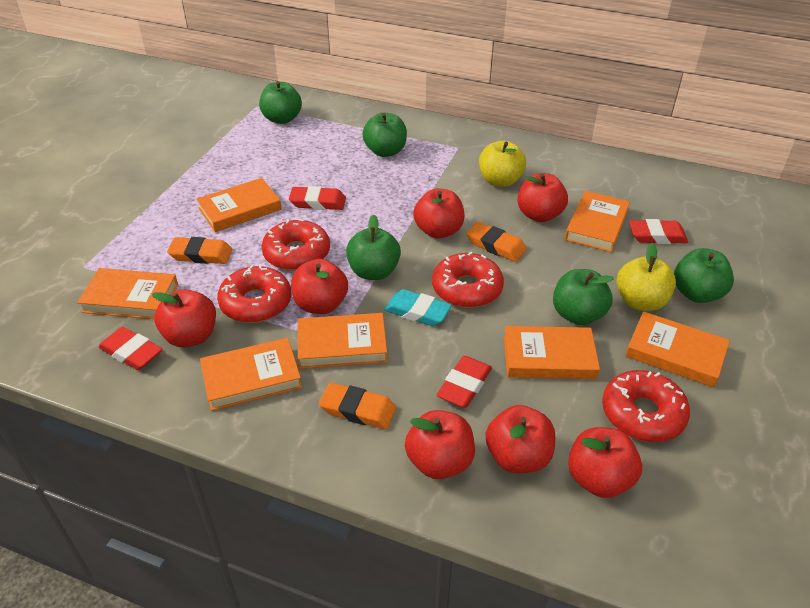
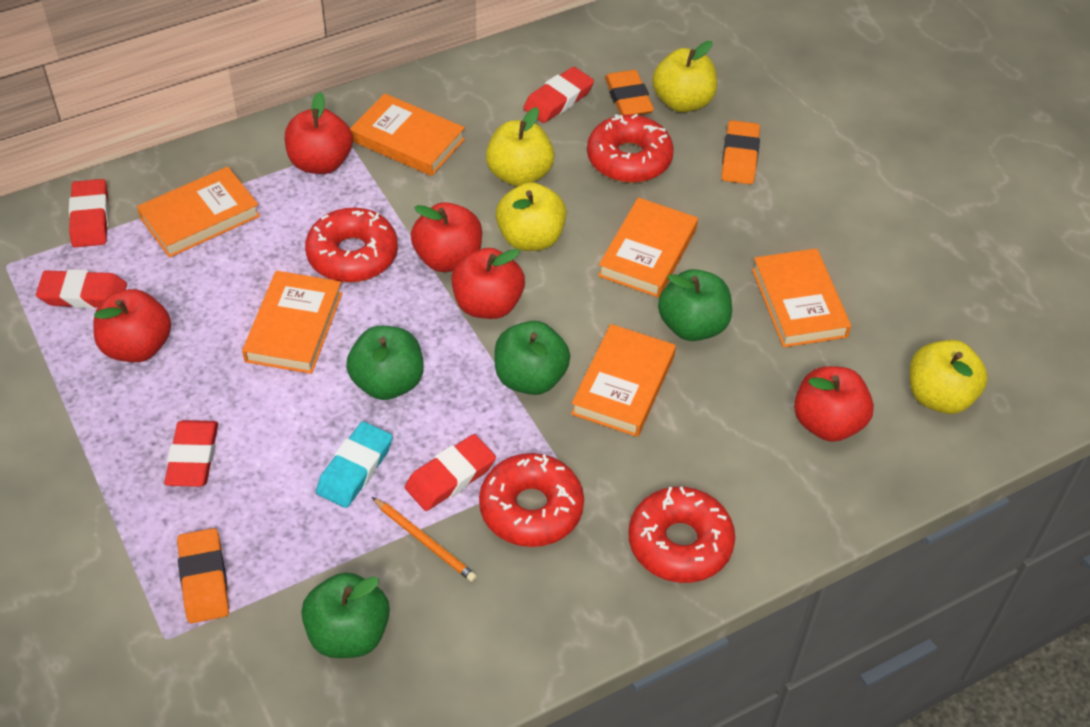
green apple: [259,81,302,124] [346,215,401,280] [362,112,407,157] [553,269,614,325] [674,248,734,303] = 5 -> [301,572,390,658] [346,326,424,400] [494,321,570,395] [658,269,732,341] = 4
orange book: [77,268,178,319] [196,178,282,232] [200,338,302,411] [298,313,387,369] [504,326,600,379] [565,191,630,252] [625,311,730,387] = 7 -> [137,166,261,258] [242,271,342,374] [350,93,465,176] [571,324,676,437] [598,197,698,298] [752,248,851,347] = 6
orange pencil: none = 0 -> [372,497,477,582] = 1
red apple: [152,289,216,347] [291,259,348,314] [405,410,475,479] [413,188,464,239] [486,405,555,473] [517,173,568,222] [568,427,642,498] = 7 -> [93,289,171,362] [285,92,353,174] [411,202,482,272] [452,248,525,319] [794,366,874,442] = 5
red eraser: [98,327,162,370] [289,186,346,210] [437,356,492,408] [629,219,688,244] = 4 -> [36,269,127,309] [69,179,109,247] [164,420,218,487] [405,434,496,511] [523,67,594,123] = 5
yellow apple: [479,141,526,187] [616,243,676,311] = 2 -> [486,107,554,187] [496,182,567,251] [652,41,717,112] [910,340,988,414] = 4

